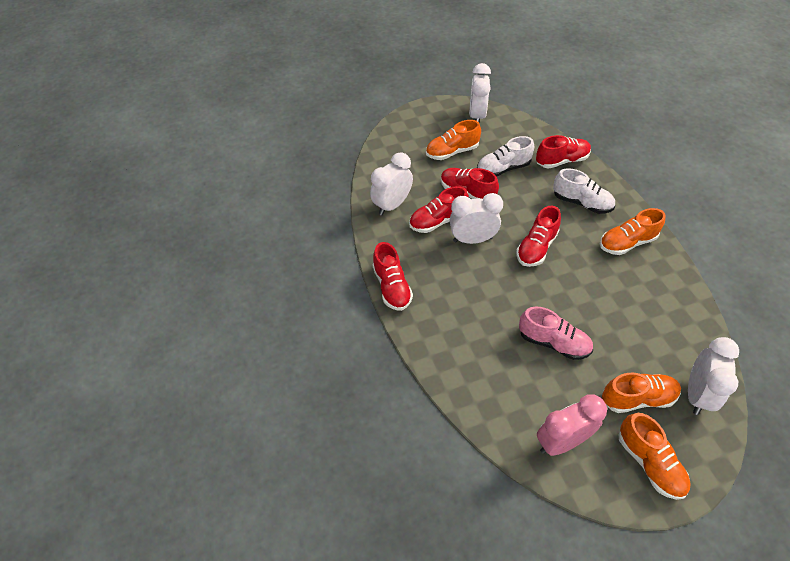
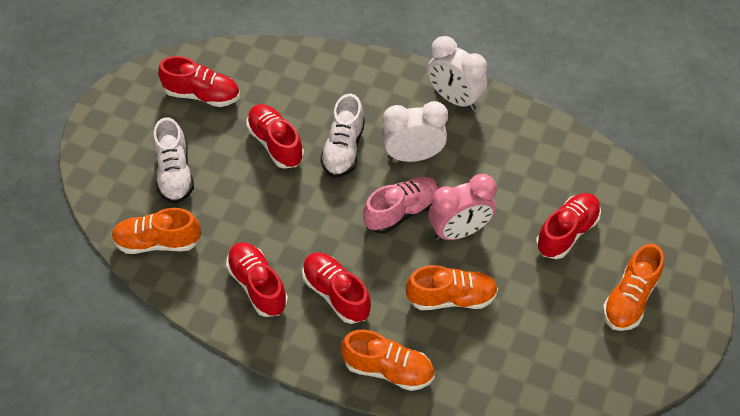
white clock: [370,153,413,215] [450,193,503,244] [469,63,491,122] [688,337,739,415] = 4 -> [382,101,448,162] [427,36,487,110] = 2

